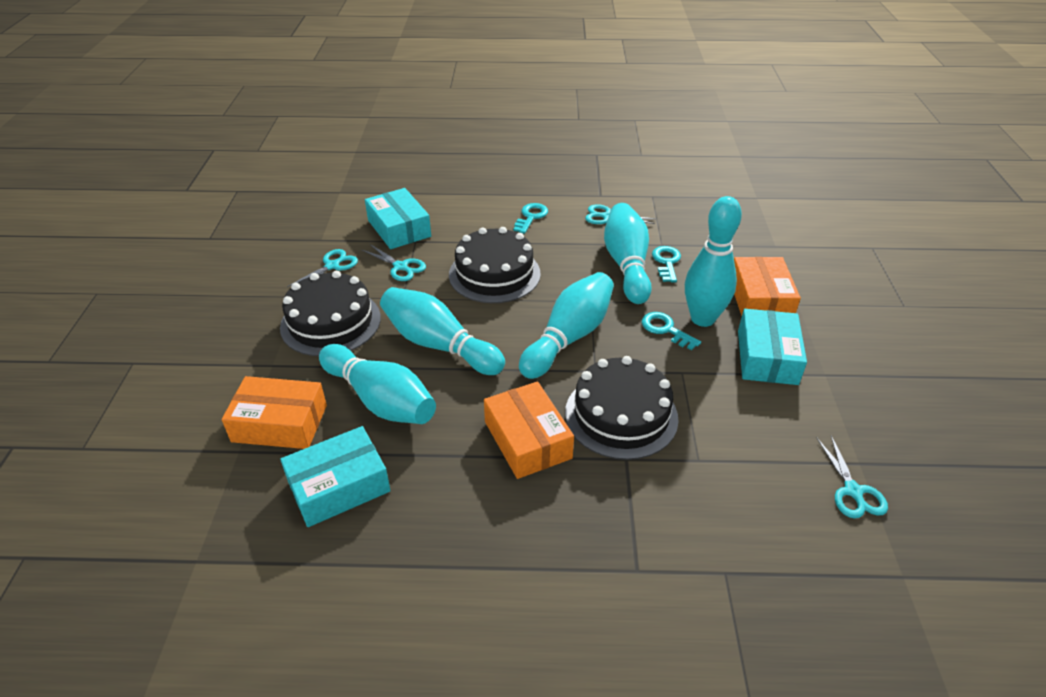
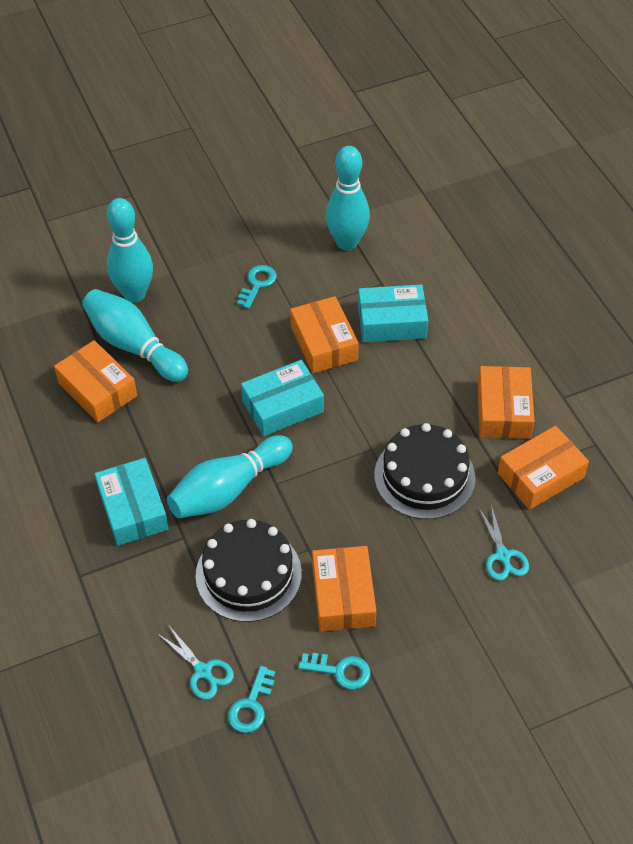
black cake: [280,271,381,356] [449,227,541,303] [565,356,679,460] = 3 -> [196,519,302,622] [374,423,475,519] = 2
orange box: [222,376,327,449] [484,381,574,479] [734,257,801,316] = 3 -> [54,340,137,422] [290,296,359,373] [312,546,376,631] [478,366,535,439] [498,426,589,510] = 5
turquoise bowling pin: [319,344,436,424] [380,287,505,375] [519,272,614,379] [604,203,652,304] [685,196,742,327] = 5 -> [82,289,188,382] [107,198,153,302] [167,435,293,518] [326,146,370,250] = 4
turquoise scissors: [287,249,358,287] [362,244,426,281] [585,204,656,224] [817,435,888,519] = 4 -> [157,626,234,700] [479,505,529,581] = 2

